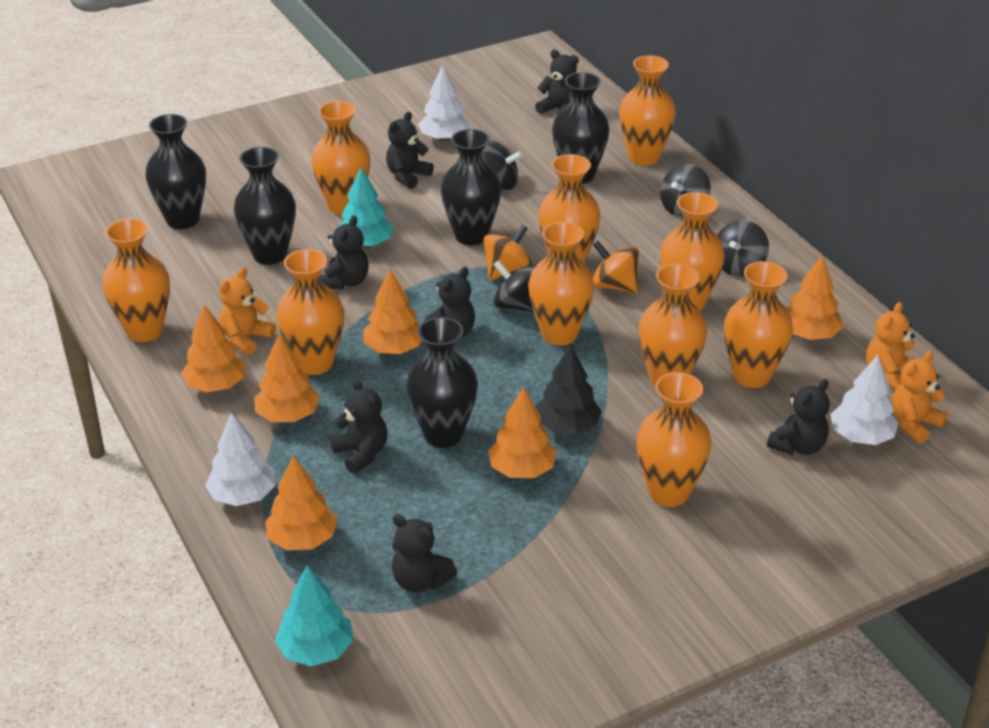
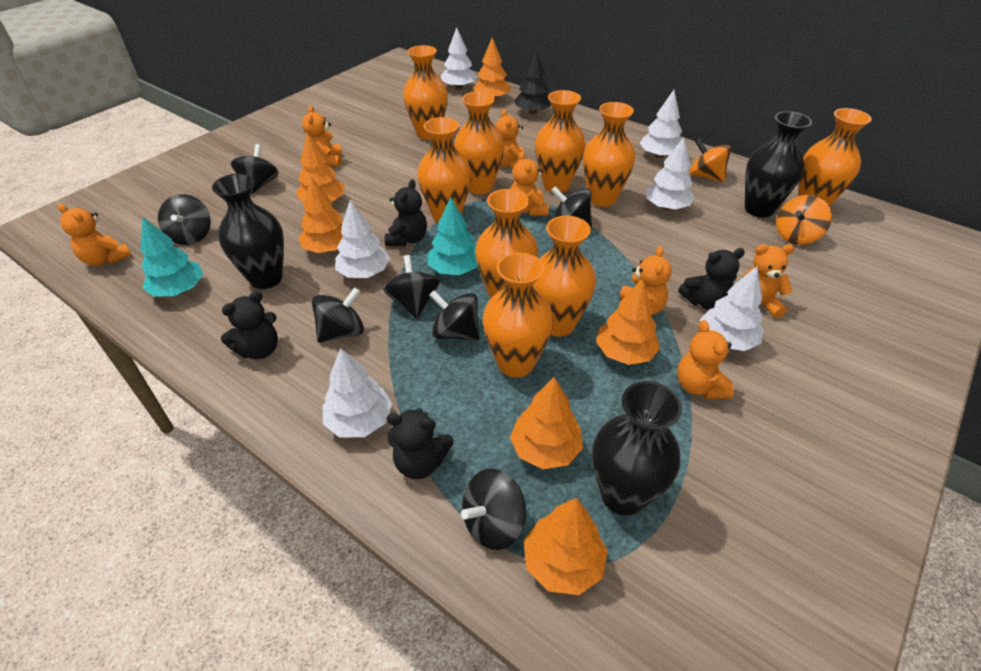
black spinning top: [482,141,523,190] [493,260,536,312] [660,164,711,217] [717,220,769,277] = 4 -> [158,194,211,245] [231,144,279,194] [312,287,364,343] [383,255,440,319] [429,291,480,340] [461,469,526,550] [551,187,592,228] = 7
black teddy bear: [320,215,369,290] [330,379,388,474] [386,112,434,189] [392,514,457,593] [424,267,475,338] [535,50,579,114] [767,379,830,455] = 7 -> [221,291,278,359] [385,179,427,246] [386,408,454,479] [678,248,745,310] = 4
black vase: [145,114,206,229] [234,147,296,265] [406,317,478,448] [441,129,501,245] [552,72,610,184] = 5 -> [212,174,284,289] [592,381,682,516] [745,111,812,218] = 3
orange teddy bear: [220,267,276,355] [866,302,917,390] [891,351,948,444] = 3 -> [58,204,132,266] [302,106,342,166] [496,109,528,169] [510,152,549,216] [619,246,672,315] [677,320,734,399] [742,244,795,318] = 7
orange vase: [102,219,170,342] [276,249,344,375] [311,101,370,215] [528,222,594,346] [538,154,601,264] [619,55,676,166] [636,372,711,507] [639,264,707,386] [660,192,725,311] [724,261,793,388] = 10 -> [403,45,448,140] [417,117,471,223] [454,91,505,194] [475,189,538,299] [482,253,553,378] [533,216,596,337] [535,90,586,192] [583,102,635,207] [798,108,872,207] = 9
white tree: [205,412,276,506] [418,65,470,141] [830,355,899,445] = 3 -> [323,348,392,438] [335,200,390,278] [441,27,477,90] [639,90,682,158] [646,137,694,210] [700,266,764,351] = 6

